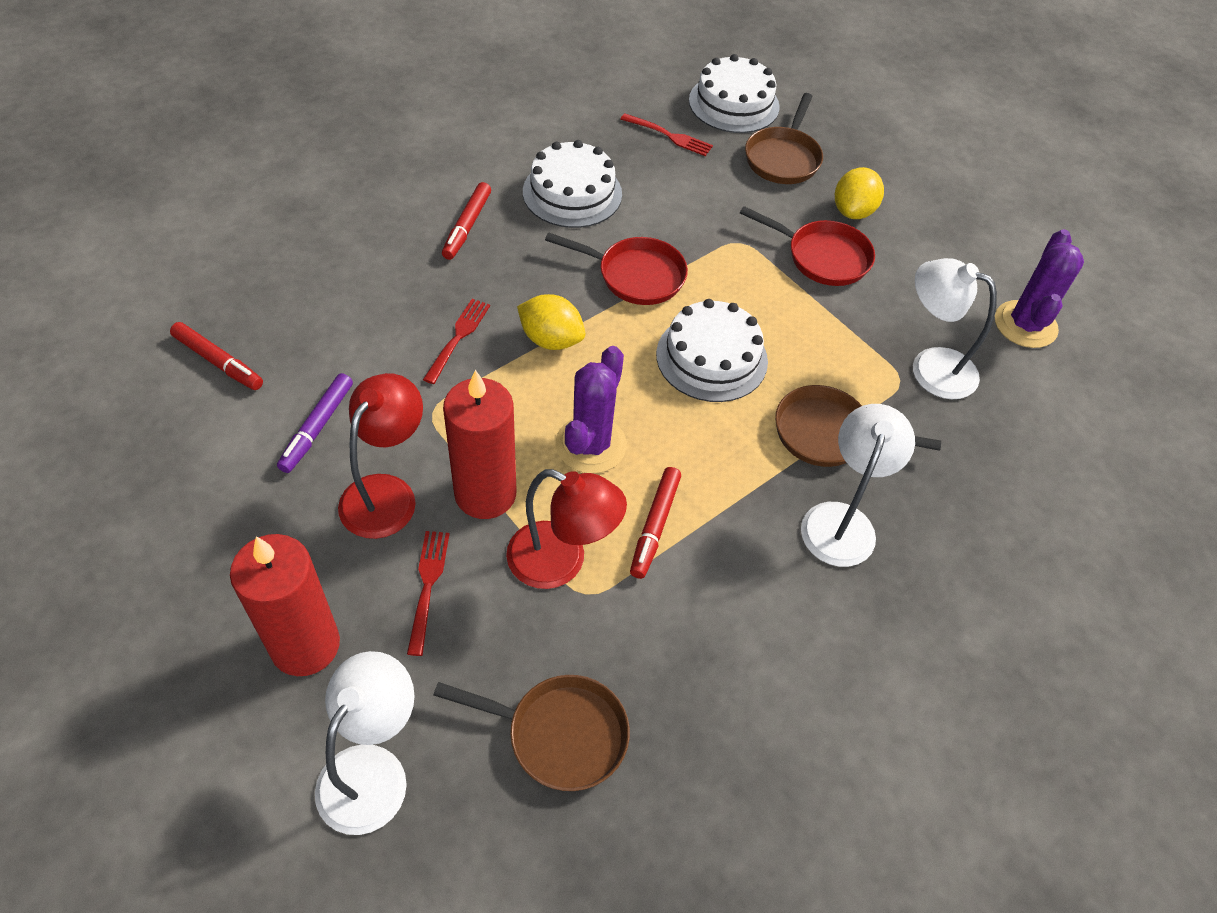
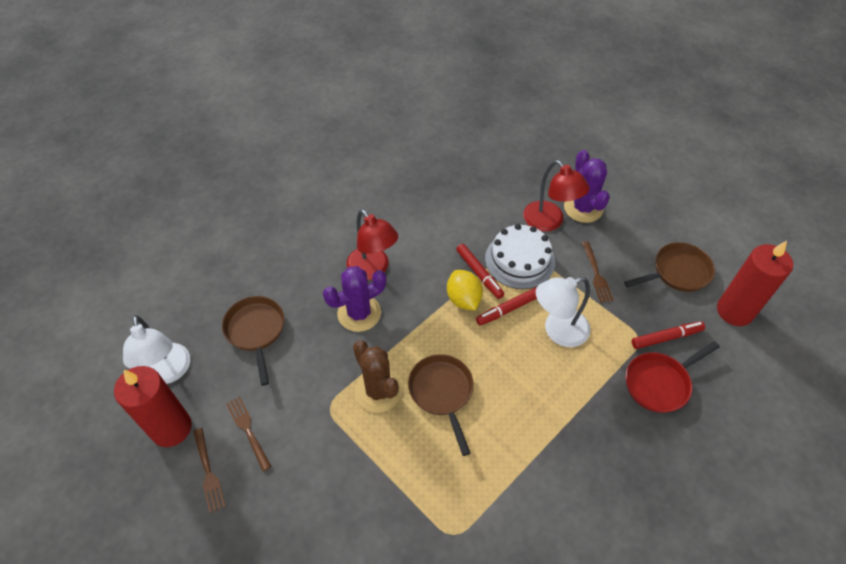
brown cactus: none = 0 -> [353,340,402,412] = 1
brown fork: none = 0 -> [193,428,226,513] [226,396,272,471] [582,241,614,303] = 3
purple marker: [277,373,353,473] = 1 -> none = 0
red fork: [407,531,450,656] [423,299,490,384] [620,113,713,156] = 3 -> none = 0
red pan: [545,232,688,305] [740,206,875,286] = 2 -> [626,341,720,413] = 1
white cake: [523,140,622,228] [656,299,768,402] [689,54,780,133] = 3 -> [485,224,555,289] = 1
white lamp: [315,651,415,835] [801,404,915,567] [913,258,997,399] = 3 -> [123,315,190,384] [536,277,590,347] = 2
yellow lemon: [517,294,585,350] [835,167,884,219] = 2 -> [447,270,483,311] = 1

